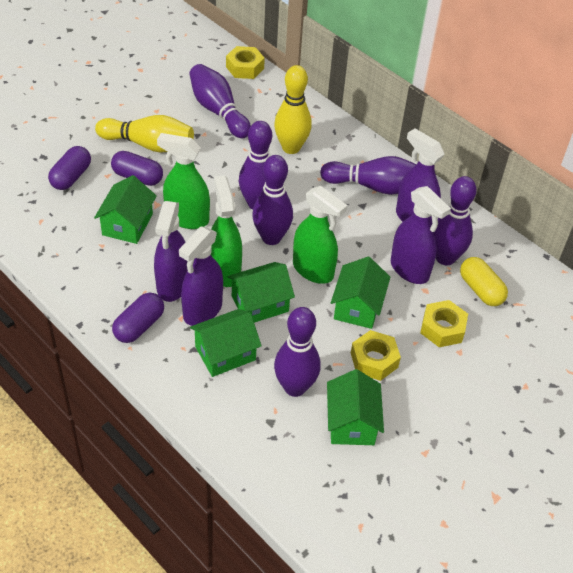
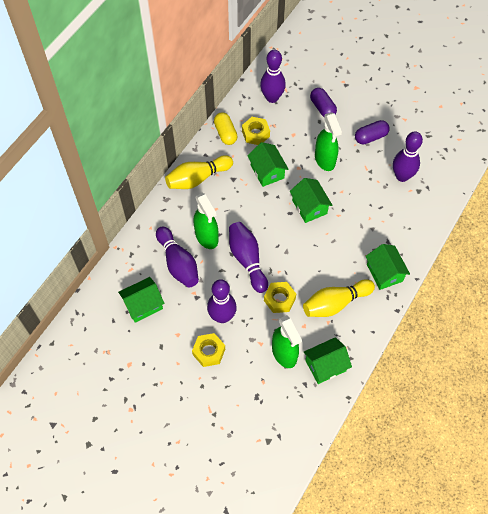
purple bowling pin: [189,64,251,138] [239,121,272,210] [252,155,293,245] [274,307,320,397] [320,156,416,195] [433,176,477,266] = 6 -> [156,226,199,288] [207,279,237,323] [229,222,268,293] [260,50,286,103] [393,131,423,182] = 5
purple capsule: [48,146,91,190] [111,151,163,186] [112,292,164,343] = 3 -> [310,88,337,117] [355,120,390,145] = 2
purple spray bottle: [154,201,188,302] [179,226,223,326] [391,186,451,284] [396,128,445,226] = 4 -> none = 0

